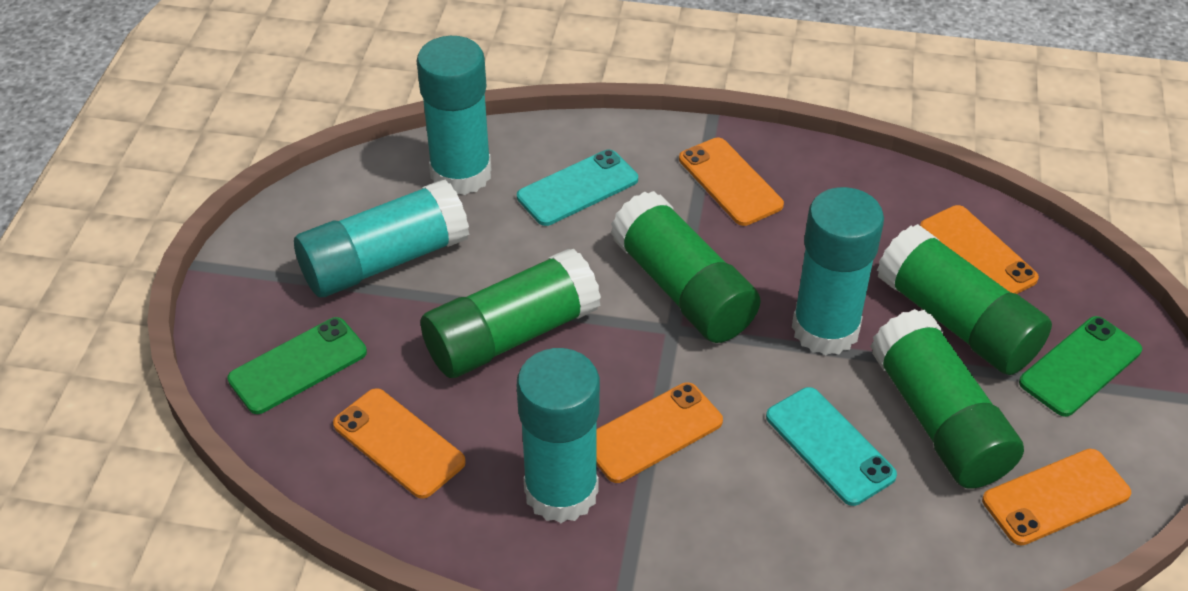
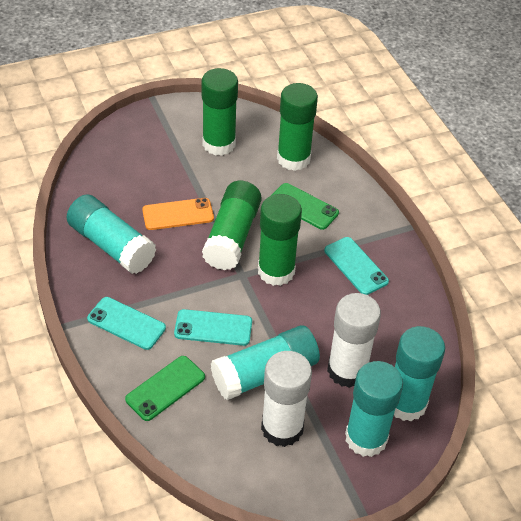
orange phone: [333,388,466,499] [596,382,723,483] [679,138,784,226] [920,205,1039,294] [982,449,1131,545] = 5 -> [142,198,214,230] = 1
turquoise phone: [517,149,638,226] [766,387,897,506] = 2 -> [87,297,166,350] [174,309,252,346] [324,237,389,295] = 3
white glue stick: none = 0 -> [261,351,312,447] [327,293,381,388] = 2

